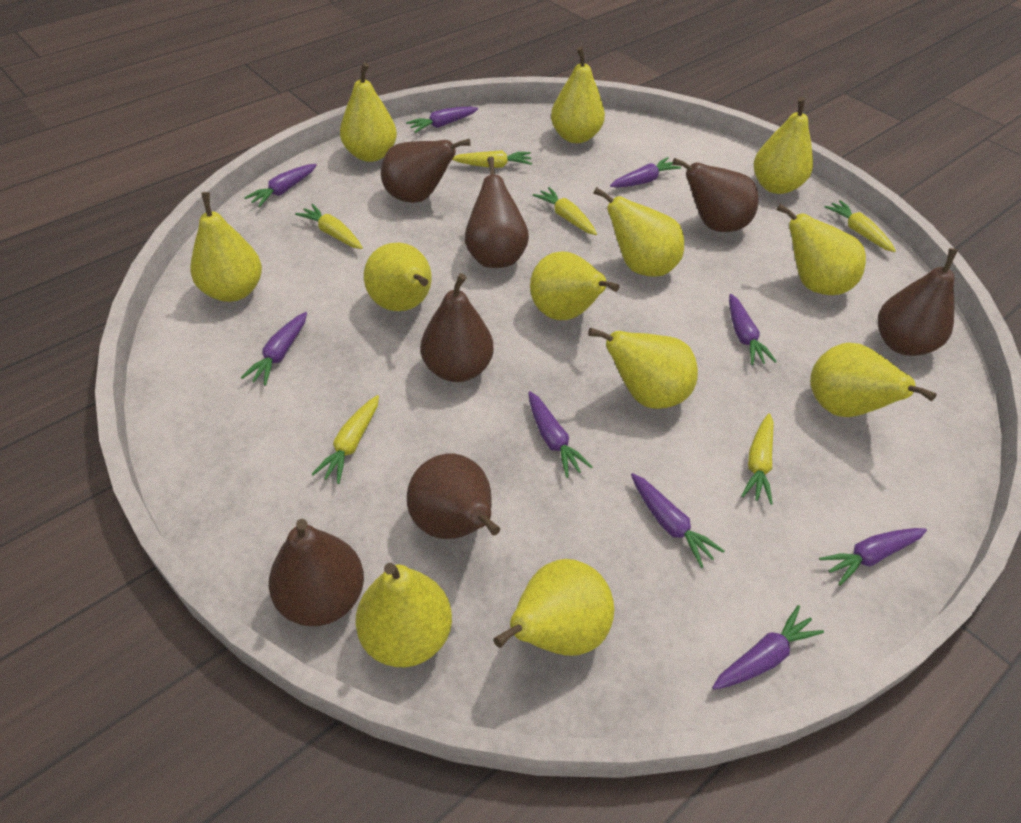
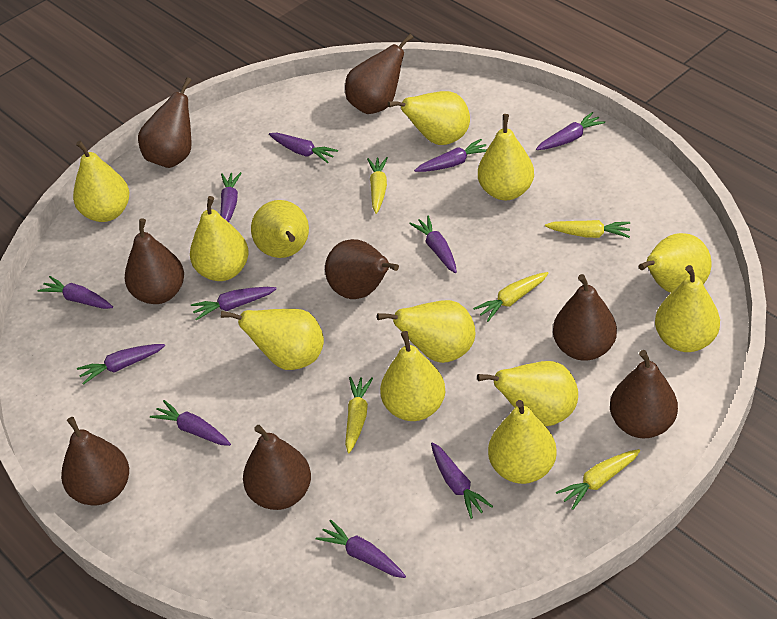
brown pear: [269,519,364,626] [381,139,471,203] [407,454,500,539] [420,273,494,382] [465,157,529,268] [672,158,759,232] [878,248,958,356] = 7 -> [61,417,129,505] [124,218,184,304] [138,77,192,168] [243,425,311,510] [325,239,399,299] [345,34,414,114] [553,274,617,361] [610,350,678,438] = 8
purple carrot: [241,312,307,386] [244,164,317,207] [406,107,478,133] [528,391,593,478] [610,157,681,188] [631,473,724,568] [712,605,824,690] [729,294,777,365] [819,528,927,585] = 9 -> [37,276,113,309] [77,344,165,385] [150,400,231,446] [191,287,277,321] [220,172,241,222] [269,133,338,163] [316,520,406,578] [409,215,457,273] [414,139,487,172] [431,442,493,519] [536,112,605,150] = 11
yellow carrot: [295,204,363,249] [312,395,379,484] [452,150,532,168] [533,187,597,235] [741,413,774,505] [825,200,896,252] = 6 -> [345,377,373,453] [367,157,388,214] [473,272,549,322] [545,220,630,238] [556,449,640,510] = 5

